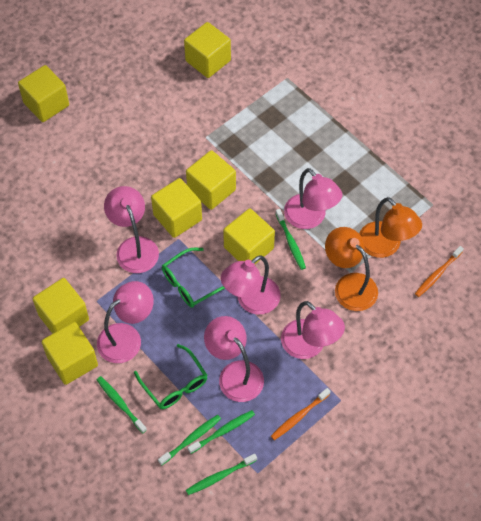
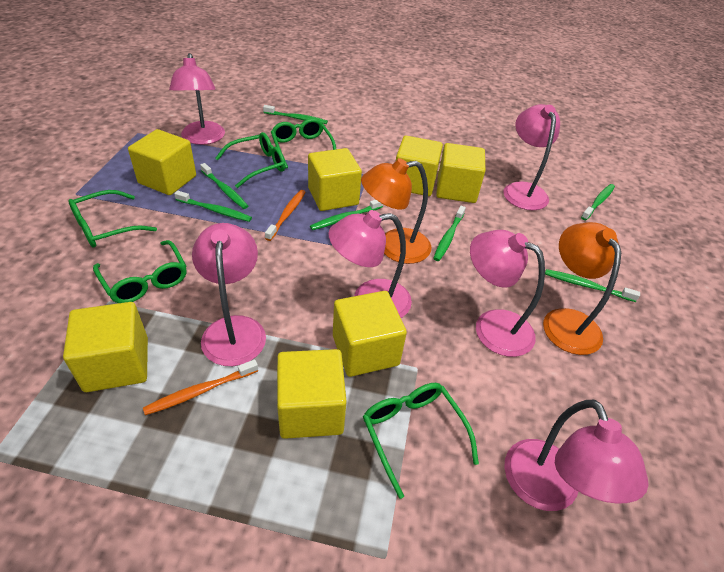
green glasses: [134,344,208,409] [162,248,225,308] = 2 -> [68,190,157,247] [93,240,187,303] [215,132,285,188] [271,118,336,169] [363,383,479,499] = 5
green toothbrush: [97,376,147,433] [158,415,221,465] [186,454,257,495] [188,410,255,454] [275,209,306,270] = 5 -> [174,191,252,222] [200,163,248,209] [263,105,328,124] [310,200,383,230] [433,206,466,261] [545,269,640,302] [581,184,615,220] = 7

